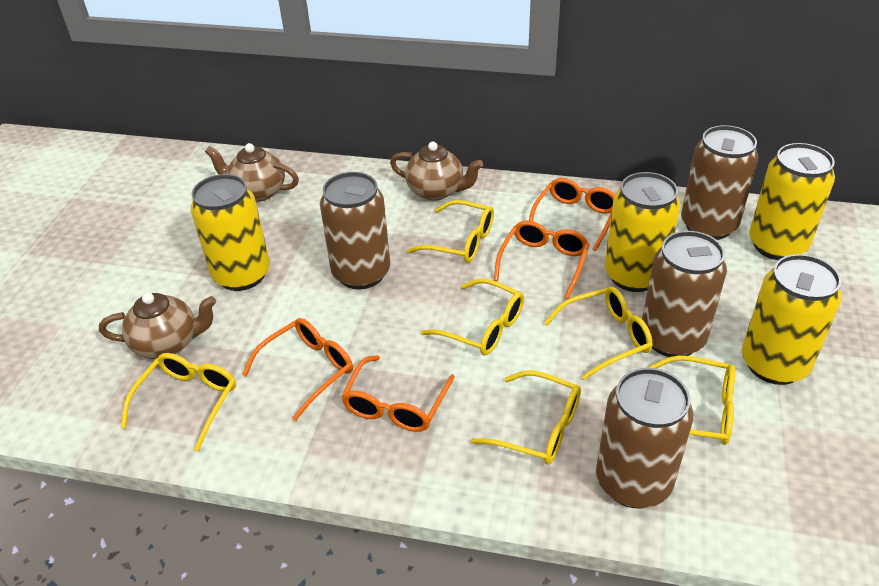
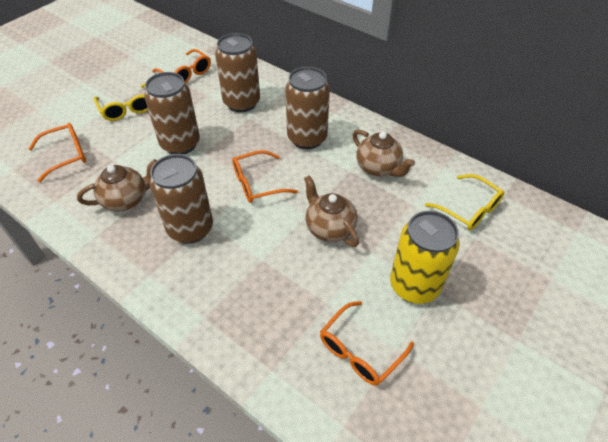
yellow can: [191,174,270,291] [605,172,681,292] [742,254,842,385] [749,143,835,260] = 4 -> [390,211,460,304] = 1
yellow glasses: [121,353,236,451] [407,200,494,263] [421,278,524,355] [471,370,581,465] [544,287,653,380] [649,355,735,445] = 6 -> [94,83,148,121] [425,174,505,230] = 2

